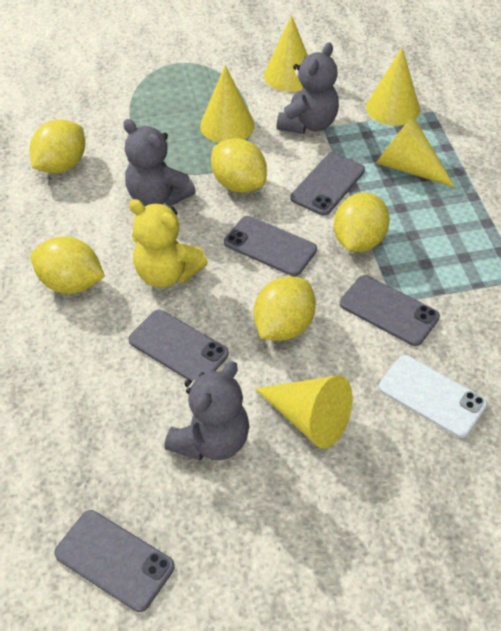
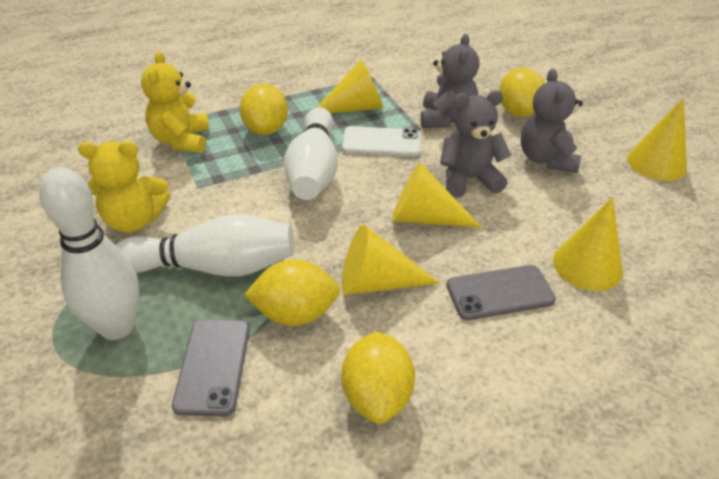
grey phone: [54,510,175,612] [129,310,229,382] [224,216,317,276] [290,153,365,216] [340,275,440,346] = 5 -> [172,320,250,416] [446,265,556,320] = 2
white bowling pin: none = 0 -> [39,167,139,340] [115,214,294,277] [284,107,338,200] = 3
yellow lemon: [30,119,85,173] [31,236,105,294] [211,138,267,193] [254,276,316,341] [334,192,390,252] = 5 -> [240,84,288,135] [244,259,340,326] [341,332,415,424] [499,68,545,117] = 4
yellow teddy bear: [129,199,208,288] = 1 -> [78,141,170,233] [141,51,209,153] = 2

